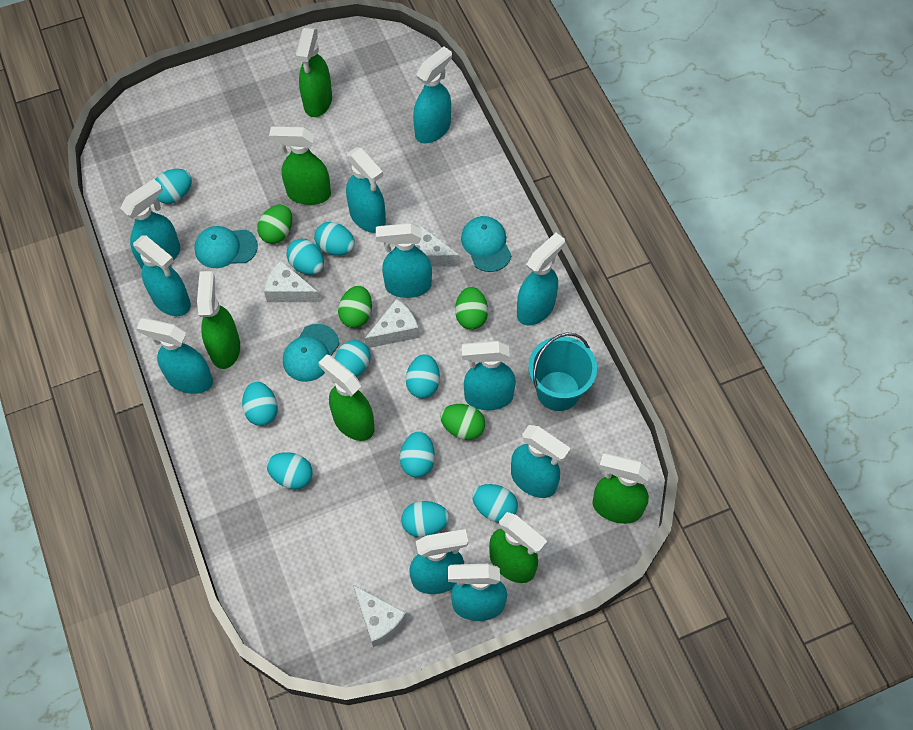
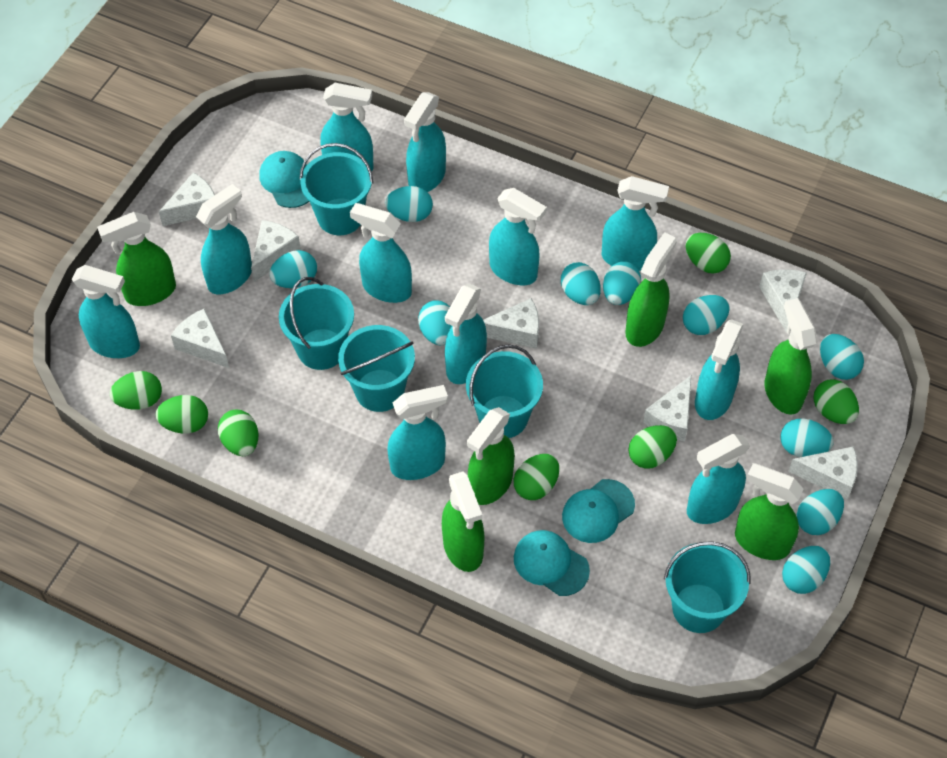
green egg: [257,204,292,244] [338,285,372,328] [440,404,485,440] [455,287,488,330] = 4 -> [110,371,162,410] [155,395,208,434] [218,410,258,456] [513,454,559,500] [628,425,677,469] [686,233,731,274] [813,379,859,424] = 7
turquoise bucket: [528,333,597,411] = 1 -> [279,277,354,370] [299,143,373,235] [338,325,415,412] [466,344,543,438] [664,541,750,633] = 5
white cheese: [264,260,320,302] [353,585,407,647] [365,299,419,348] [415,225,460,267] = 4 -> [159,172,215,226] [171,308,229,368] [251,220,301,282] [483,298,539,349] [643,376,691,442] [759,269,807,332] [788,446,858,500] = 7

